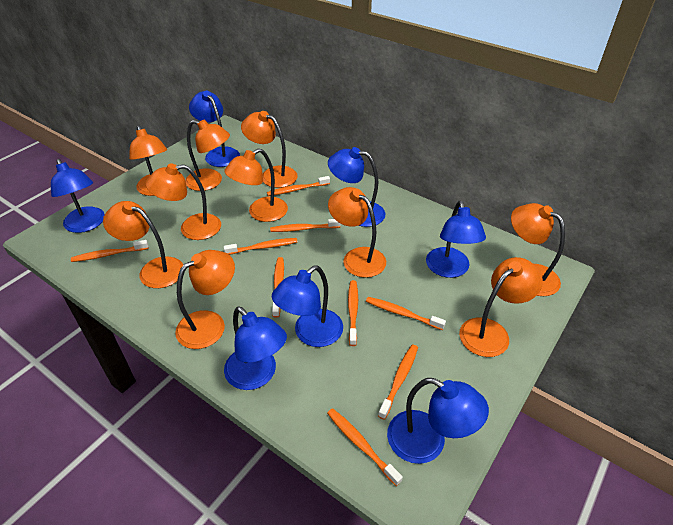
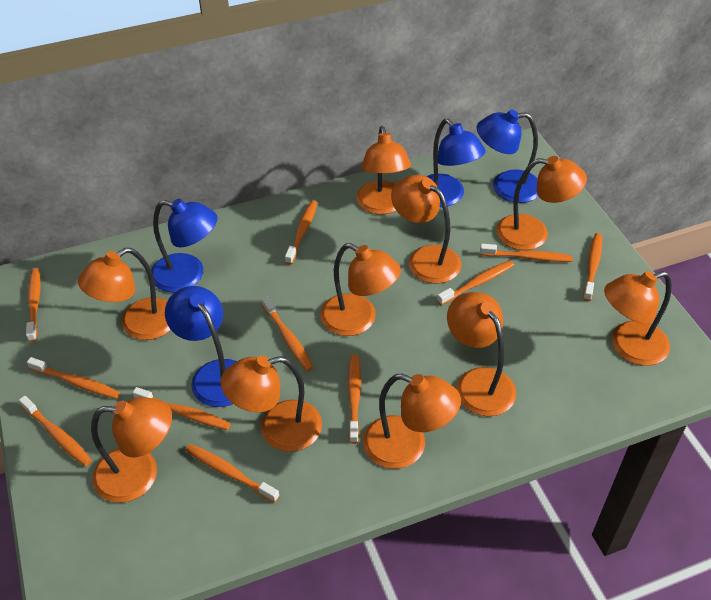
blue lamp: [51,159,105,233] [189,91,240,167] [224,306,287,390] [272,265,343,347] [328,147,386,227] [387,378,489,464] [426,201,486,278] = 7 -> [151,199,218,292] [165,286,237,407] [426,119,486,207] [477,110,538,203] = 4
orange toothbrush: [71,240,148,262] [224,238,298,255] [267,176,330,196] [270,219,341,232] [272,257,284,318] [327,408,403,486] [348,280,358,346] [366,297,446,330] [378,345,418,420] = 9 -> [19,396,92,466] [26,268,40,342] [27,357,120,399] [132,387,231,430] [186,444,280,503] [262,296,314,371] [285,201,317,265] [348,355,361,444] [437,260,514,305] [480,244,573,262] [583,233,602,301] = 11

